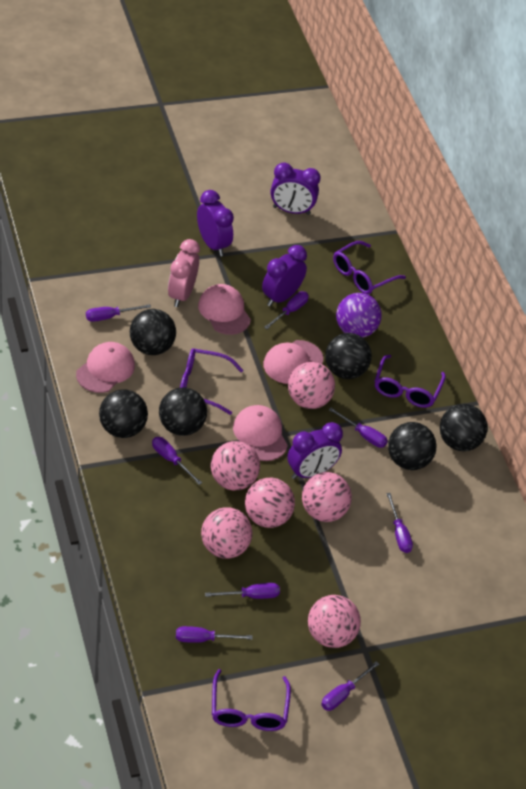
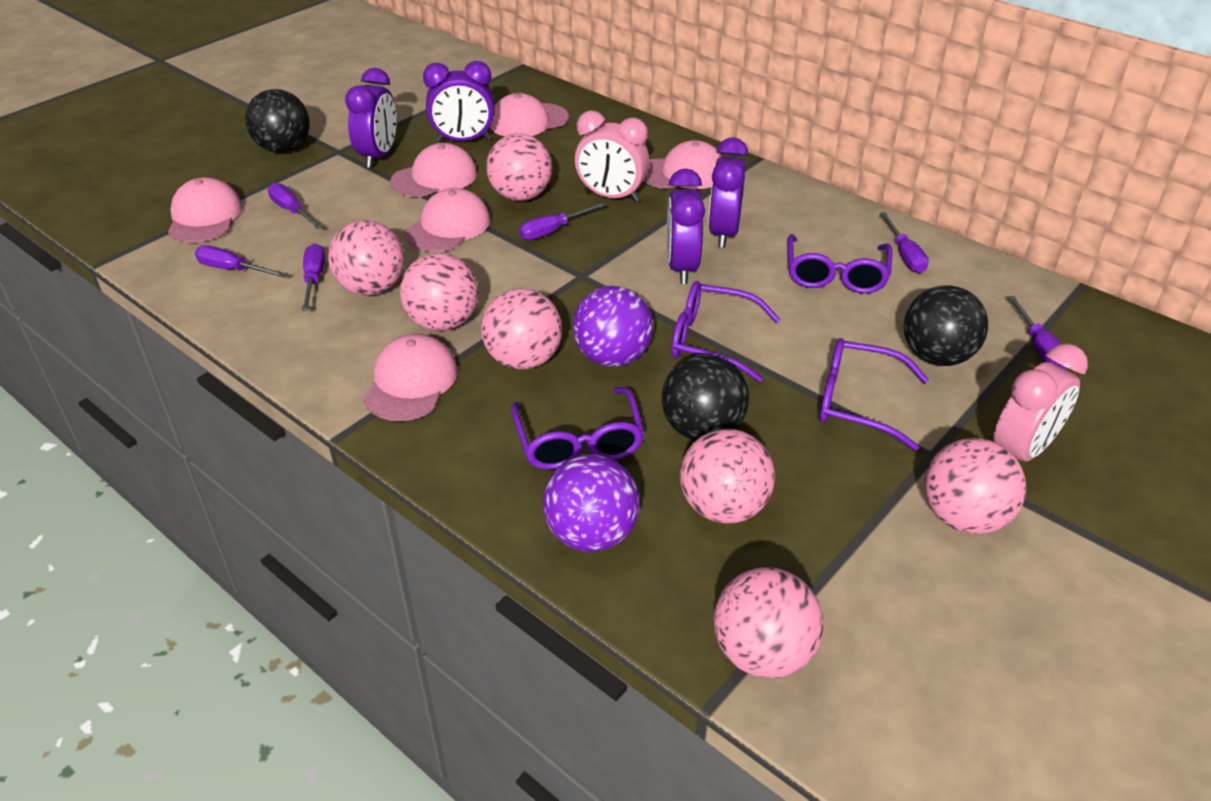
black ball: [99,390,148,438] [130,309,176,355] [159,387,207,436] [325,333,372,379] [388,422,437,470] [440,404,488,451] = 6 -> [245,89,310,153] [662,355,749,440] [904,285,988,366] = 3
pink ball: [201,507,252,558] [211,441,260,490] [245,478,295,528] [288,362,335,409] [302,472,352,522] [308,595,361,648] = 6 -> [328,220,405,295] [400,253,478,331] [481,288,562,370] [486,133,552,201] [680,429,775,524] [714,567,823,678] [925,438,1026,534] = 7
pink cap: [76,342,135,393] [198,284,251,335] [233,405,288,461] [263,340,323,384] = 4 -> [168,177,243,242] [364,334,458,421] [390,143,477,197] [405,188,490,252] [490,93,569,136] [643,140,723,189] = 6
pink clock: [168,239,200,307] = 1 -> [575,111,650,202] [993,343,1088,462] = 2
purple ball: [336,293,382,338] = 1 -> [543,454,640,552] [572,286,653,367] = 2
purple screwdriver: [86,304,151,322] [152,437,202,485] [176,626,253,643] [205,583,280,599] [264,291,309,329] [321,661,379,711] [329,408,388,448] [386,493,413,553] = 8 -> [195,245,287,277] [268,183,323,229] [302,244,325,311] [519,203,606,240] [880,212,929,273] [1008,296,1067,369] = 6

